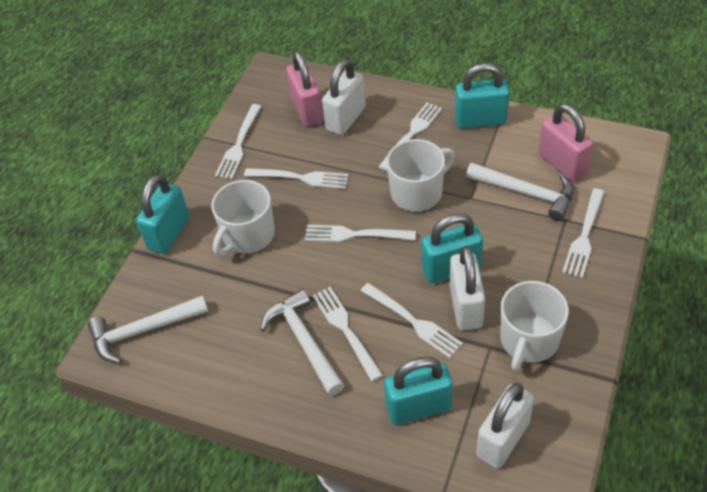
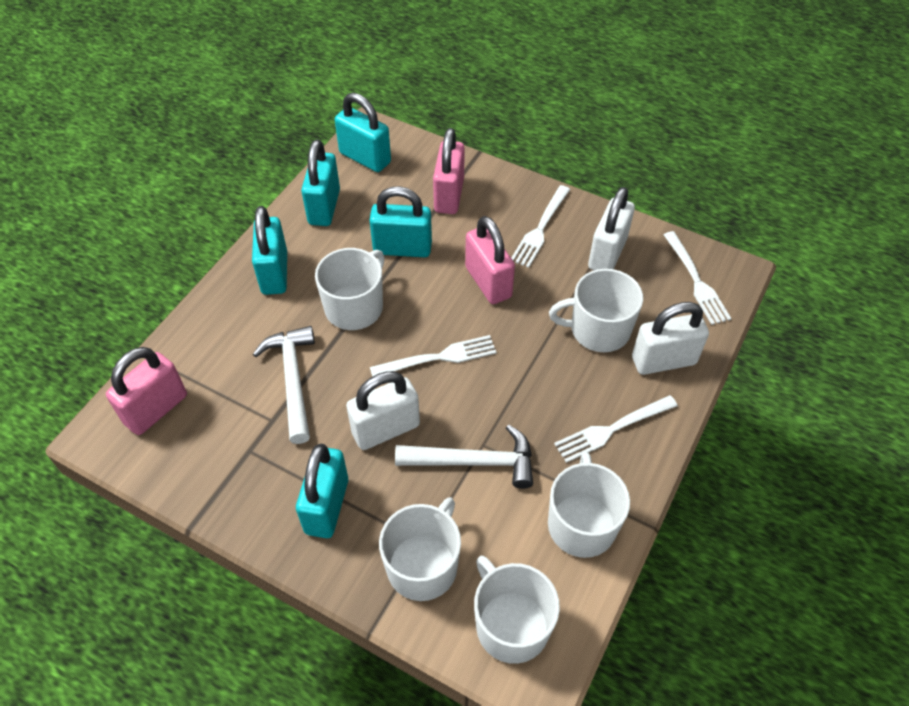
pink padlock: [287,51,324,127] [538,104,593,181] = 2 -> [106,347,187,435] [433,128,465,214] [465,216,515,304] = 3
turquoise padlock: [136,175,190,254] [384,357,453,425] [421,213,483,284] [455,63,510,128] = 4 -> [252,206,287,295] [296,444,348,538] [301,139,340,226] [335,93,391,172] [369,186,432,257] = 5
white fork: [215,104,262,179] [244,168,349,189] [305,225,416,242] [312,287,383,381] [360,283,463,358] [378,102,442,171] [562,188,604,278] = 7 -> [370,335,497,377] [511,185,570,268] [554,395,678,463] [663,231,732,325] = 4
white hammer: [88,295,208,363] [260,289,344,396] [466,162,574,221] = 3 -> [253,326,315,444] [395,425,533,489] = 2
white mug: [211,180,275,256] [386,139,455,212] [500,281,569,371] = 3 -> [315,248,385,330] [379,497,461,601] [474,556,560,664] [548,452,630,558] [549,269,643,352] = 5

